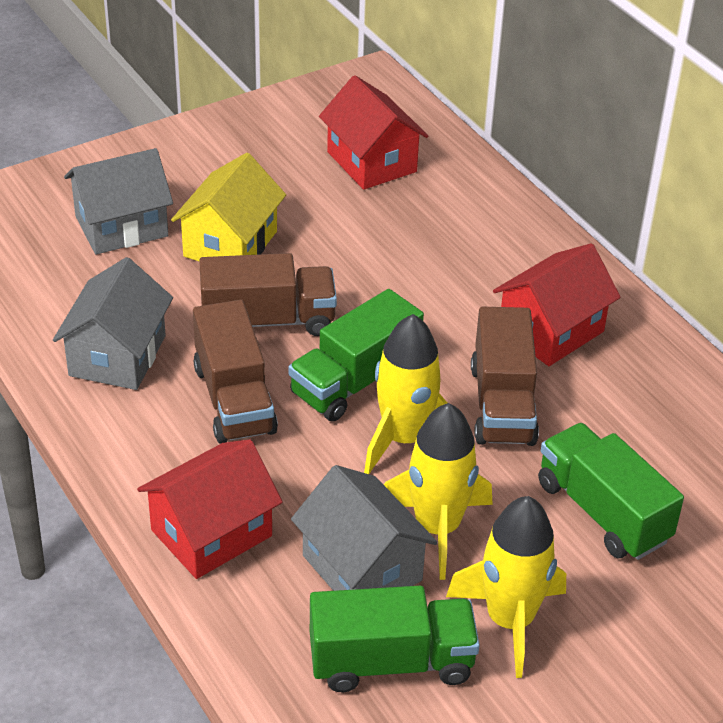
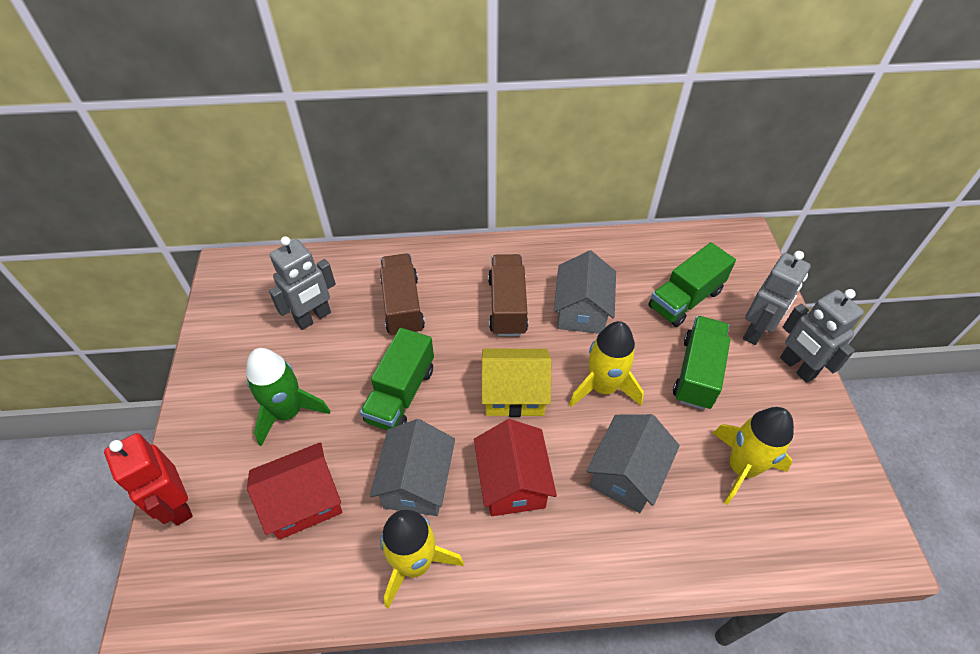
brown truck: [193,300,278,444] [199,253,337,336] [471,307,539,446] = 3 -> [380,253,425,335] [488,254,528,337] = 2
green rocket: none = 0 -> [246,348,330,446] = 1
grey robot: none = 0 -> [269,236,336,330] [743,251,811,345] [780,289,864,383] = 3
red house: [137,439,282,579] [319,75,428,190] [493,243,621,366] = 3 -> [247,442,342,540] [474,419,557,516] = 2
red robot: none = 0 -> [104,433,193,525] = 1

